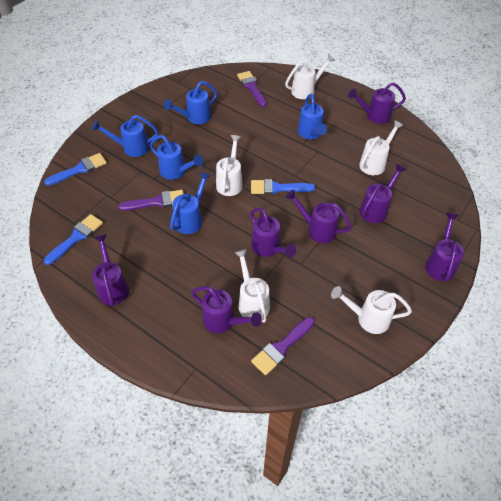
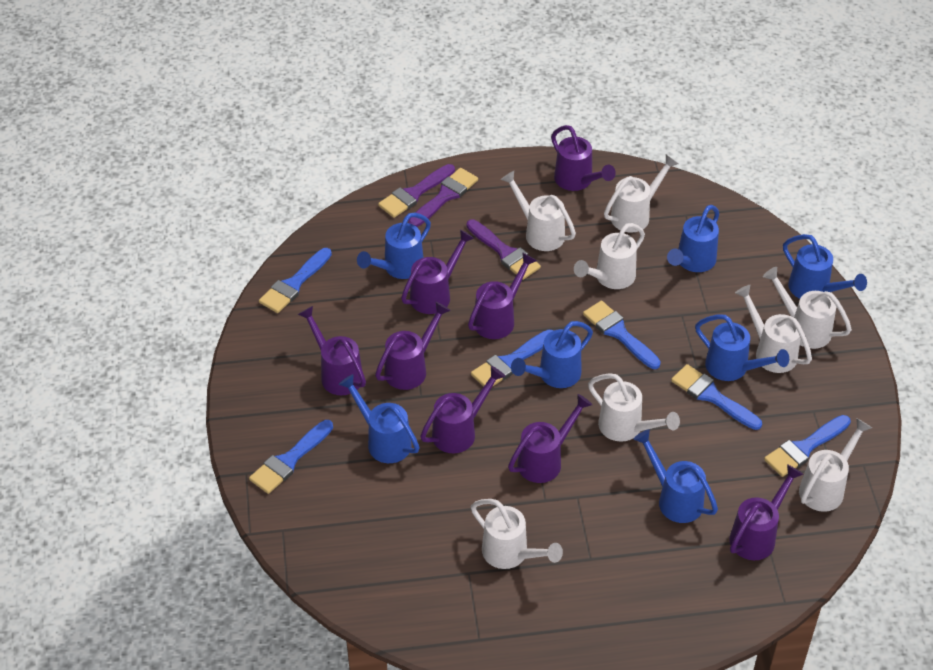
blue brush: [44,153,107,186] [44,214,103,265] [251,179,315,195] = 3 -> [249,420,333,494] [259,248,332,313] [471,330,553,387] [583,301,661,369] [671,364,762,430] [764,415,851,477] = 6
blue watering can: [92,115,158,157] [150,135,203,180] [164,81,217,124] [170,171,211,234] [298,94,327,139] = 5 -> [338,374,420,463] [357,213,431,279] [511,321,593,388] [634,429,718,523] [667,205,719,272] [695,314,789,381] [783,234,867,299] = 7
purple watering can: [92,234,129,306] [191,286,262,333] [250,208,296,257] [285,189,352,243] [348,82,406,124] [360,164,406,223] [425,213,464,281] = 7 -> [298,306,366,395] [375,302,451,390] [401,230,474,314] [420,366,506,453] [468,252,537,339] [508,394,592,483] [551,125,616,191] [729,464,804,560] = 8
white watering can: [216,135,243,196] [234,249,270,323] [285,54,335,99] [331,286,412,334] [359,120,404,175] = 5 -> [471,499,563,569] [501,171,576,251] [574,223,645,289] [588,373,680,442] [604,155,679,233] [735,285,812,373] [763,267,852,349] [799,418,872,512] = 8

